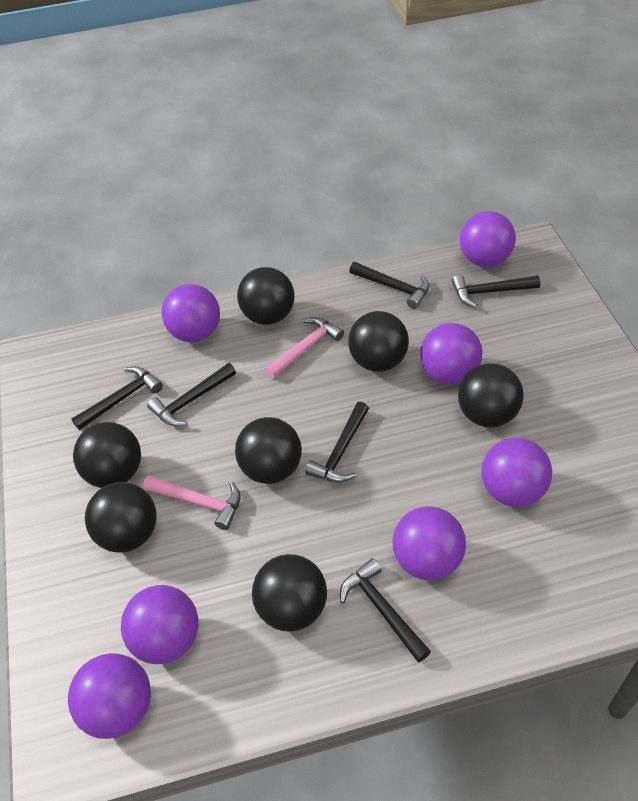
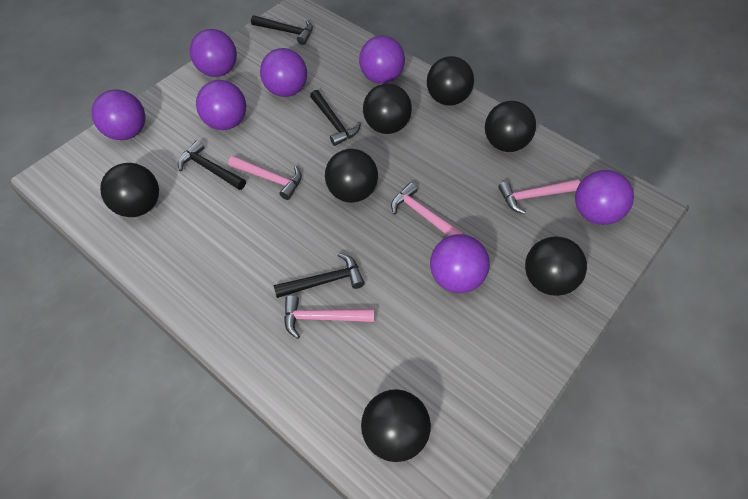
black hammer: [72,366,163,430] [147,363,236,426] [305,402,369,483] [340,558,431,663] [349,262,429,309] [452,275,540,308] = 6 -> [178,140,246,190] [251,15,313,45] [274,253,365,298] [310,90,361,146] = 4
pink hammer: [143,475,241,530] [265,317,344,379] = 2 -> [228,155,302,200] [284,295,374,339] [391,182,464,236] [498,179,580,214] = 4

